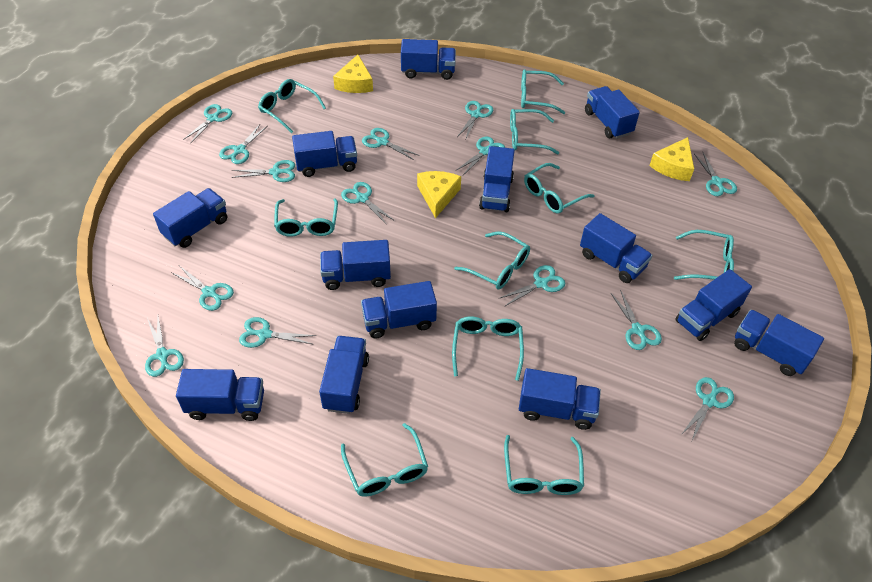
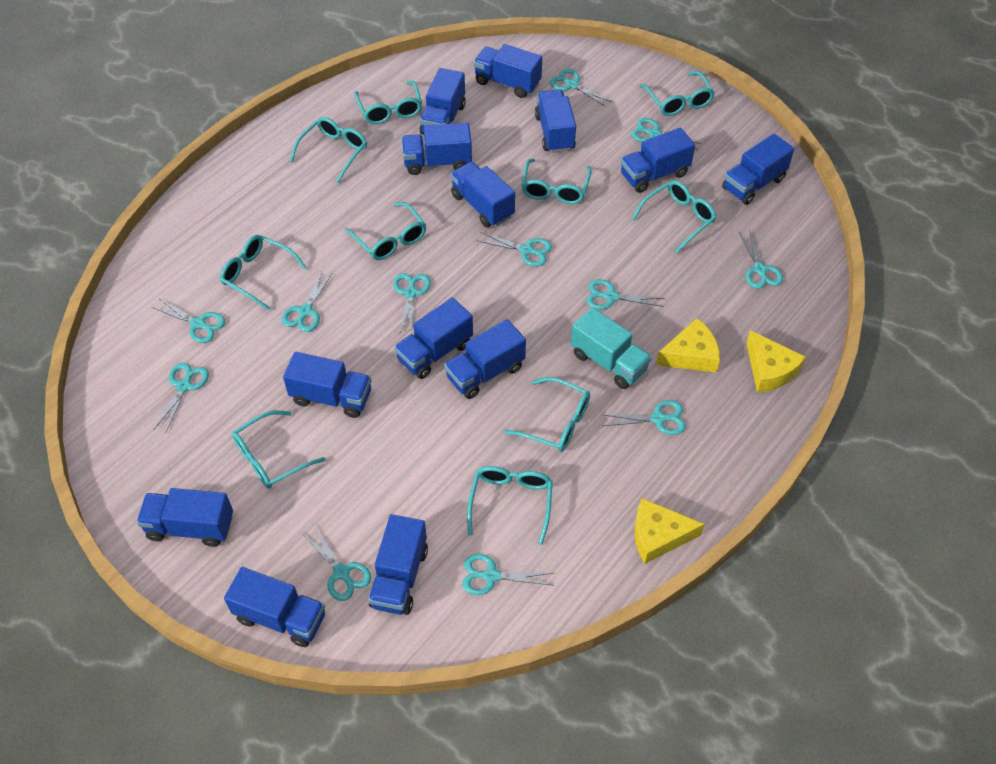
turquoise scissors: [145,317,184,377] [171,266,234,311] [183,104,232,144] [219,124,268,164] [231,160,295,182] [239,317,316,348] [341,182,395,225] [362,128,418,160] [457,101,493,139] [457,137,505,175] [498,265,565,307] [611,290,662,350] [680,377,734,441] [694,153,737,196] = 14 -> [152,299,225,343] [154,363,209,432] [282,271,332,332] [301,524,371,601] [393,273,431,334] [462,554,554,595] [476,232,552,267] [550,69,612,107] [586,279,665,309] [601,400,686,435] [631,118,702,150] [739,231,783,289] = 12
turquoise truck: none = 0 -> [571,307,652,389] = 1

